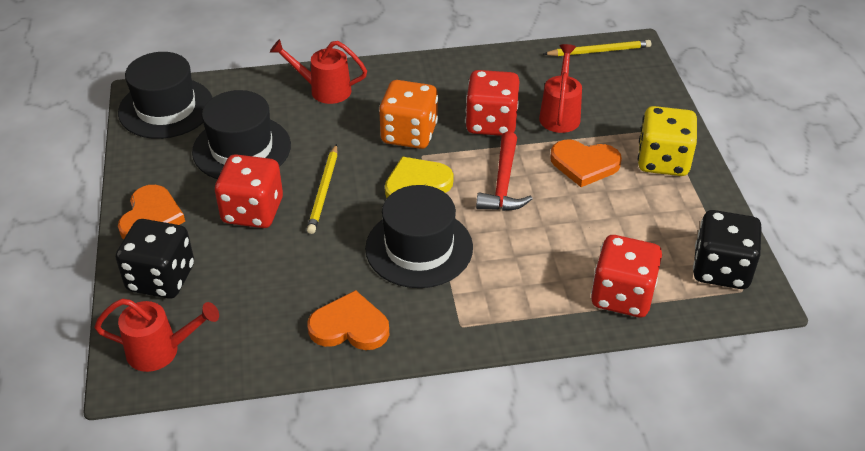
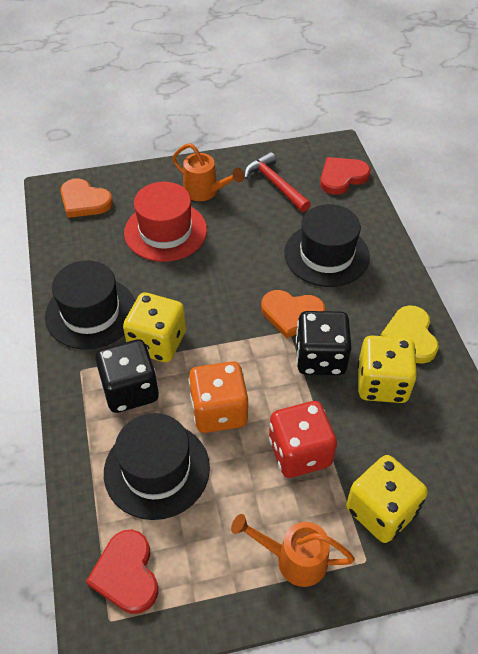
orange heart: [118,185,185,240] [308,290,389,350] [550,140,622,187] = 3 -> [60,178,113,218] [261,290,325,339] = 2
orange watering can: none = 0 -> [172,143,244,201] [231,514,355,587] = 2
red dice: [215,154,283,228] [465,70,520,136] [591,235,662,317] = 3 -> [269,401,337,478] = 1
red hat: none = 0 -> [124,182,207,262] = 1
red heart: none = 0 -> [86,530,158,614] [320,157,371,195] = 2
red watering can: [94,299,219,372] [270,39,367,104] [539,44,582,133] = 3 -> none = 0
yellow dice: [638,106,697,176] = 1 -> [123,292,186,362] [346,455,428,543] [357,335,417,403] = 3
yellow pencil: [307,144,337,234] [544,40,651,56] = 2 -> none = 0

